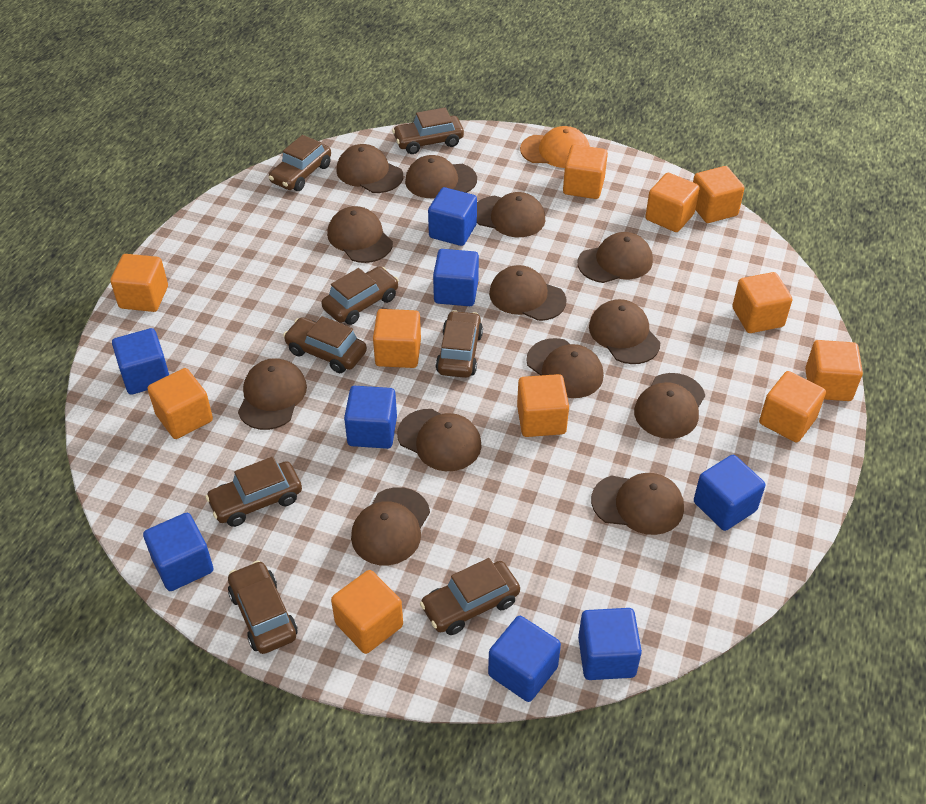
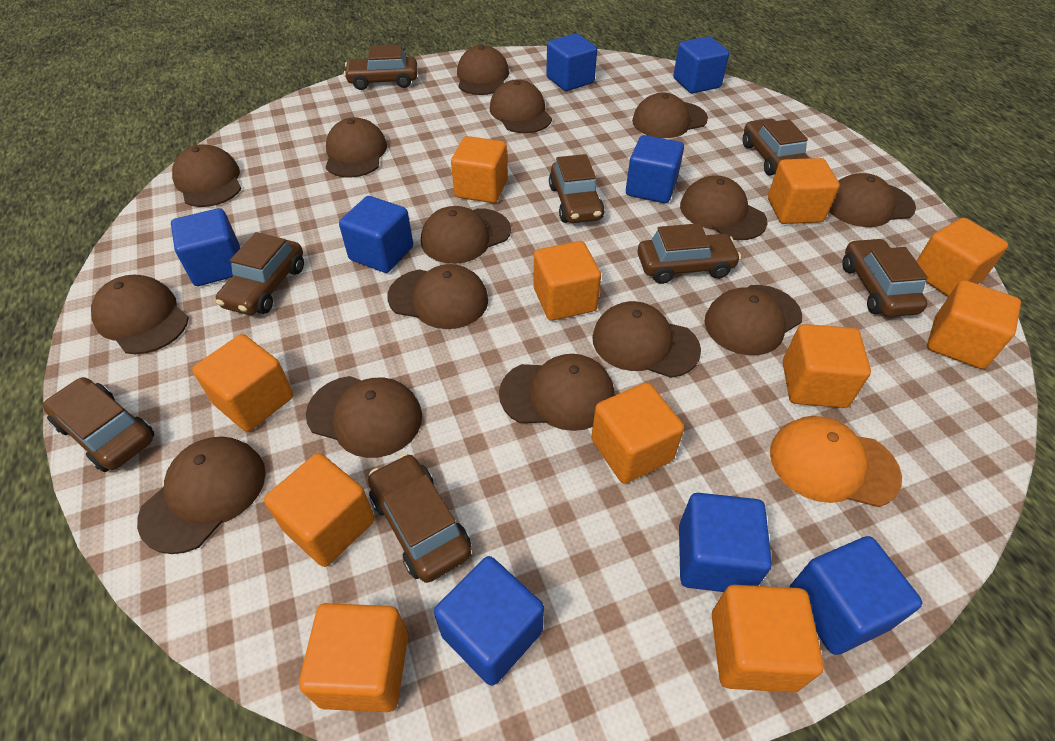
brown cap: [238,358,307,430] [327,206,393,263] [336,144,403,193] [351,487,430,565] [397,409,482,471] [405,155,477,198] [477,192,546,237] [489,265,567,321] [526,338,604,398] [578,232,653,283] [589,299,660,364] [591,473,684,535] [634,373,705,439] = 13 -> [91,275,189,354] [137,436,266,554] [172,144,242,207] [306,376,422,458] [326,117,387,178] [387,264,488,329] [421,206,511,264] [457,45,509,95] [490,79,552,133] [499,354,615,431] [592,301,701,378] [632,93,708,138] [680,176,768,240] [704,285,802,355] [829,173,916,227] = 15

